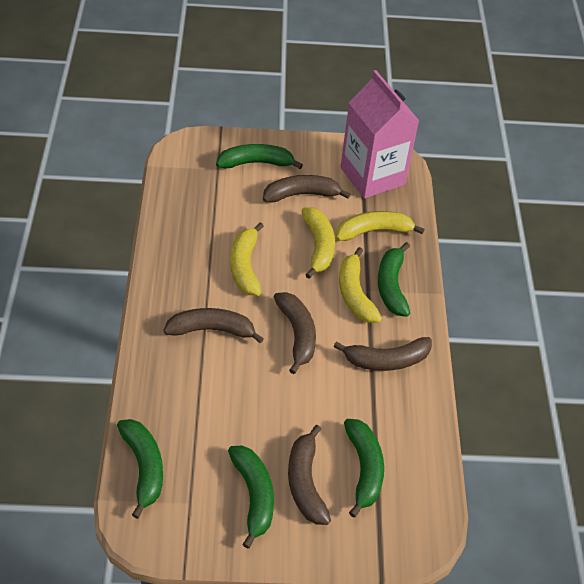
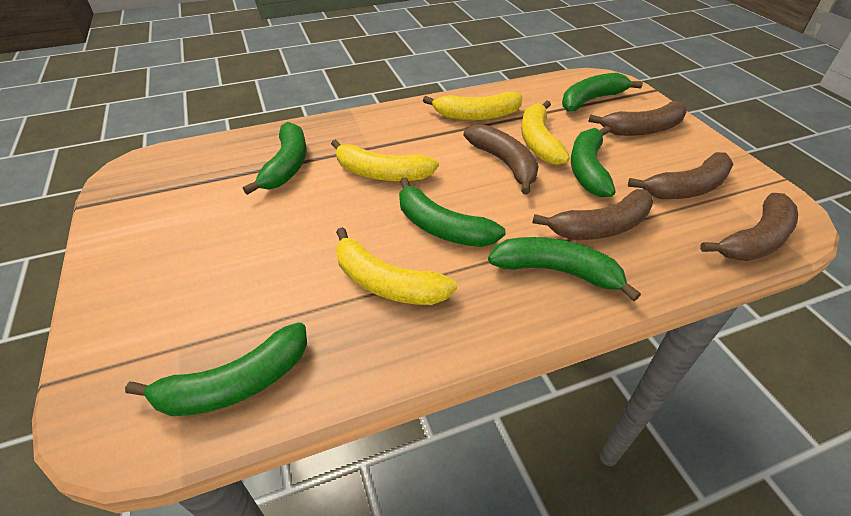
green banana: [117,419,163,519] [216,144,303,169] [228,446,274,549] [344,419,384,518] [378,242,410,317] = 5 -> [125,322,307,416] [243,122,306,195] [399,177,506,247] [488,237,641,301] [562,73,643,111] [571,126,616,197] = 6
pink carton: [340,70,419,199] = 1 -> none = 0

